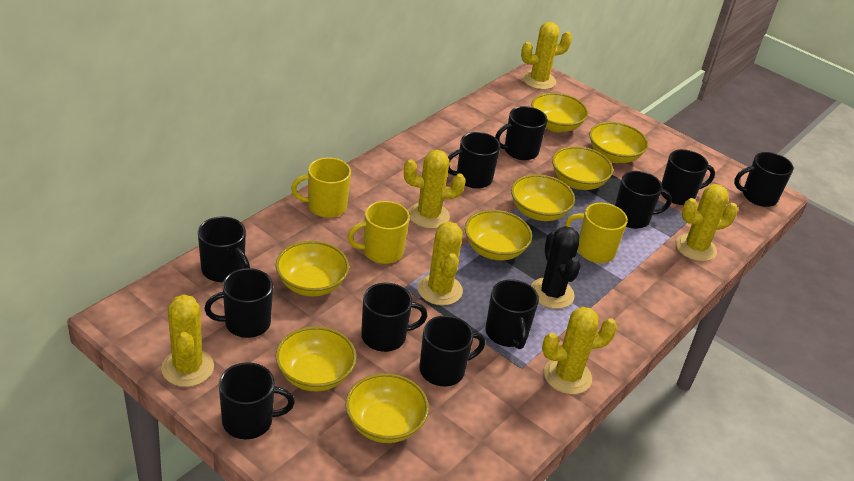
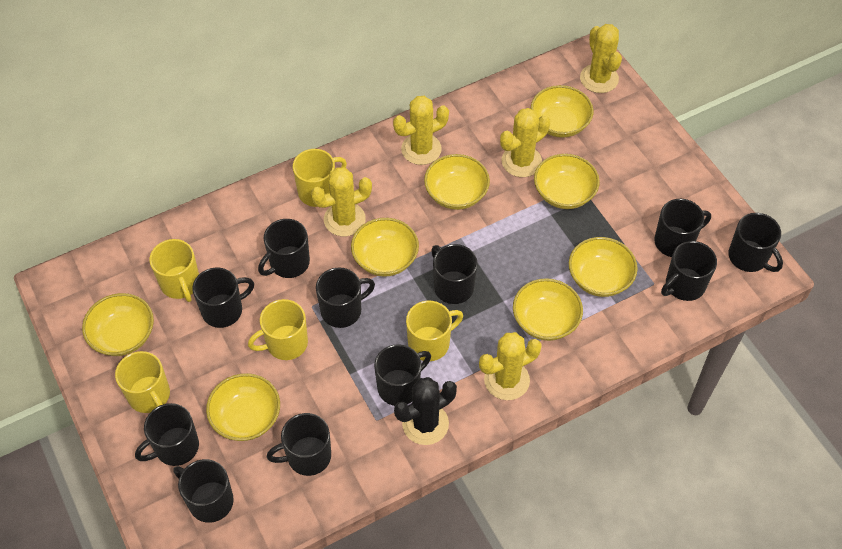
yellow cactus: [161,294,214,387] [404,150,466,229] [418,221,463,306] [521,22,572,90] [542,307,617,394] [676,184,738,261] = 6 -> [311,167,372,236] [393,96,449,165] [479,332,542,400] [500,108,550,177] [580,24,622,93] = 5
yellow mug: [291,157,351,218] [348,201,410,264] [565,203,628,263] = 3 -> [115,351,170,413] [150,239,199,302] [248,299,308,360] [293,149,347,207] [406,301,463,361] = 5

